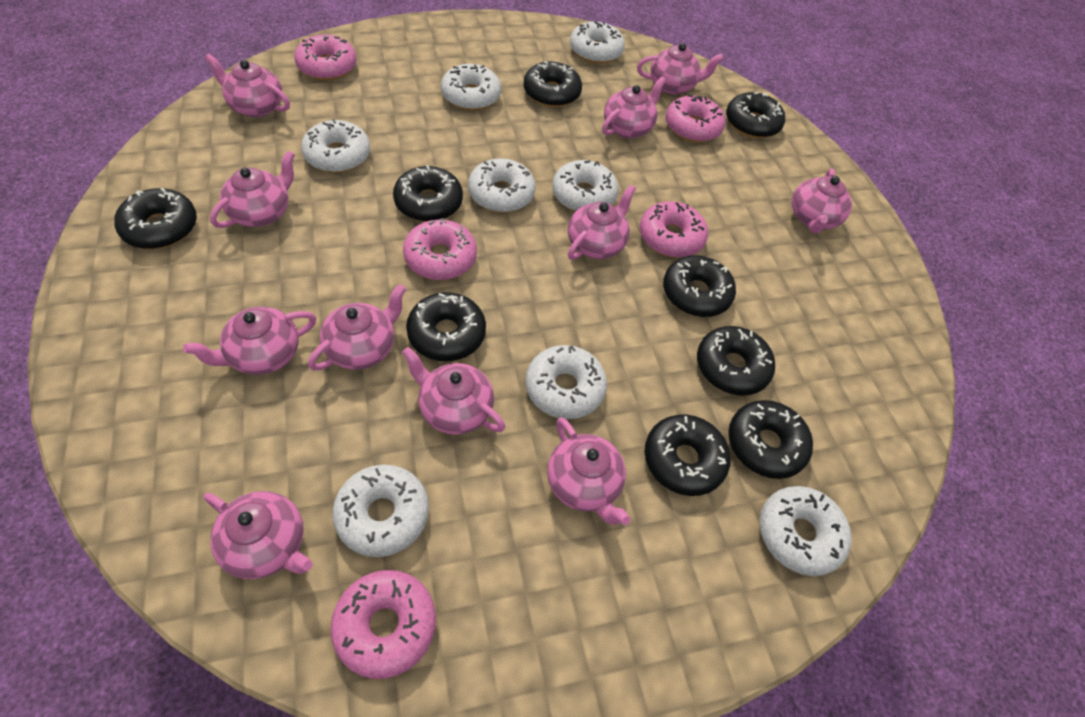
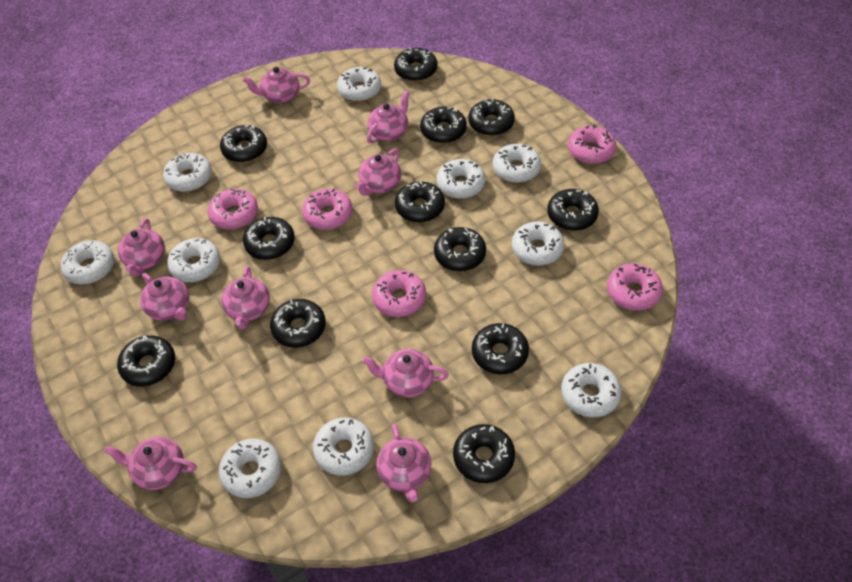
black donut: [114,188,197,249] [393,165,463,222] [406,292,486,361] [523,61,582,107] [645,415,730,496] [663,255,736,317] [697,326,775,396] [726,92,785,138] [728,400,813,479] = 9 -> [117,335,175,387] [220,125,267,162] [243,217,295,260] [270,299,326,348] [394,48,438,81] [395,181,445,223] [420,107,467,143] [434,227,486,271] [453,424,515,483] [468,99,515,136] [472,323,529,374] [547,189,599,231] = 12
pink teapot: [183,307,316,375] [203,491,313,579] [205,54,290,117] [210,151,295,228] [308,284,406,370] [402,347,505,435] [547,417,630,525] [568,185,636,260] [602,77,666,139] [637,43,724,95] [792,169,852,234] = 11 -> [104,437,197,490] [118,218,165,277] [140,273,189,321] [221,266,270,329] [242,67,310,103] [355,148,401,196] [362,349,449,397] [367,91,410,143] [376,424,431,502] = 9
white donut: [301,119,370,173] [332,465,429,557] [441,64,501,110] [468,158,536,212] [525,345,607,419] [552,160,619,211] [570,21,625,64] [759,486,851,576] = 8 -> [61,240,115,285] [163,153,212,192] [167,238,220,282] [219,439,281,498] [313,417,374,476] [337,67,381,102] [436,159,485,199] [493,144,541,183] [512,222,565,266] [561,363,622,417] = 10

